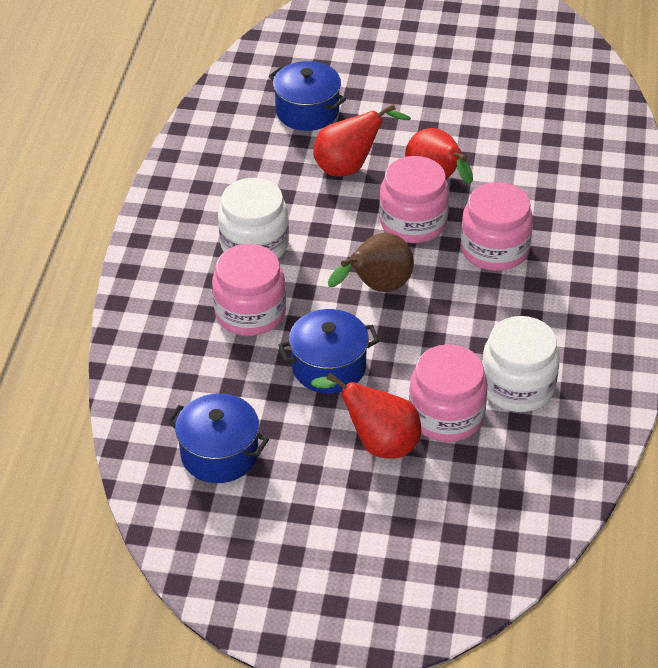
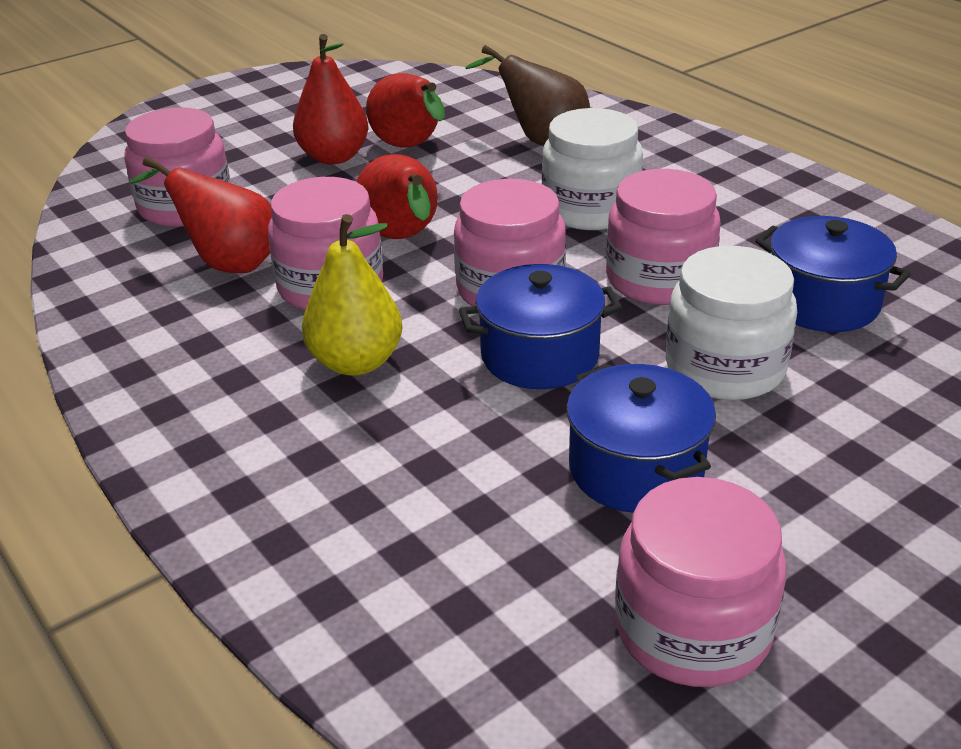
pink jar: [212,244,286,336] [379,156,449,243] [409,344,488,442] [461,182,533,271] = 4 -> [124,108,231,227] [268,177,383,310] [454,179,566,306] [606,169,721,305] [615,477,787,687] = 5
red pear: [311,373,421,459] [313,104,411,177] [405,128,473,184] = 3 -> [130,156,272,273] [293,34,369,164] [356,154,438,239] [366,73,445,148] = 4
yellow pear: none = 0 -> [302,214,403,376] = 1

